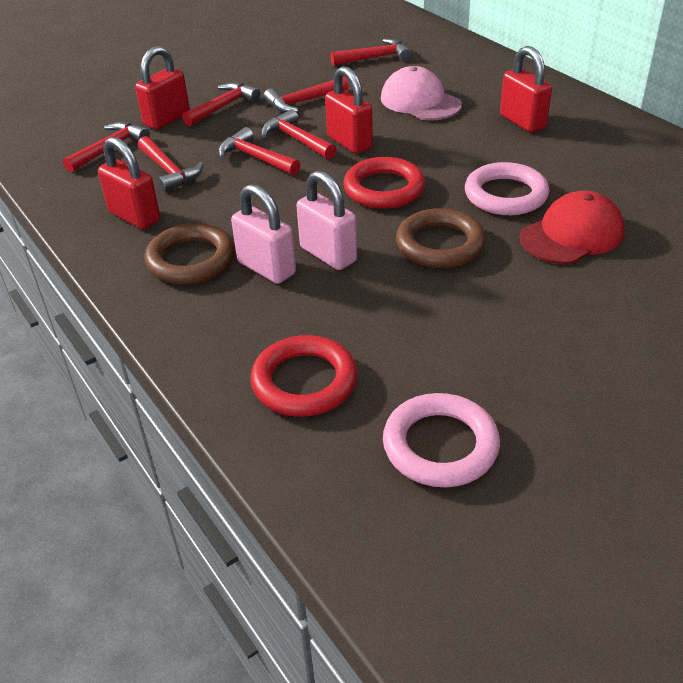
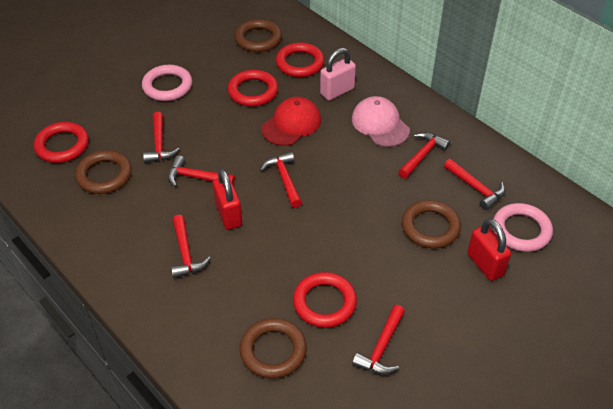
brown ring: [145,223,235,284] [396,208,486,268] = 2 -> [75,150,132,194] [235,19,282,52] [240,318,307,379] [402,200,461,248] = 4
pink padlock: [231,184,296,284] [296,170,357,270] = 2 -> [320,48,356,100] = 1
red padlock: [98,137,160,229] [135,46,190,130] [325,66,373,154] [500,46,552,133] = 4 -> [213,169,242,230] [467,218,511,281] = 2
red ring: [250,335,357,417] [343,157,425,209] = 2 -> [34,122,89,163] [228,70,278,106] [276,42,325,77] [293,272,357,328] = 4

